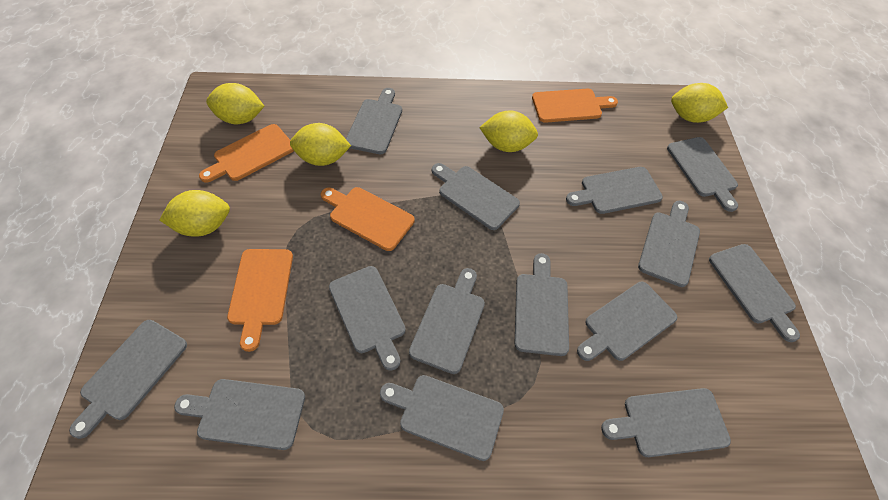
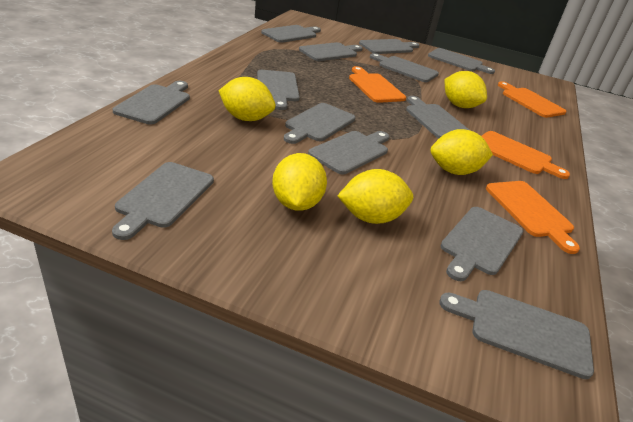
grey cutting board: [69,320,187,439] [174,379,305,450] [329,266,406,371] [346,88,402,154] [380,375,504,461] [409,268,485,374] [432,163,520,230] [514,253,569,356] [566,167,663,214] [577,282,677,361] [601,388,731,457] [638,201,700,287] [667,137,738,212] [709,244,800,342] = 14 -> [112,162,214,240] [113,81,190,124] [257,70,300,110] [261,25,321,43] [284,103,355,144] [299,42,363,61] [308,131,389,174] [359,39,419,54] [370,53,439,82] [406,96,471,139] [428,48,495,74] [439,290,594,379] [441,207,523,281] = 13

